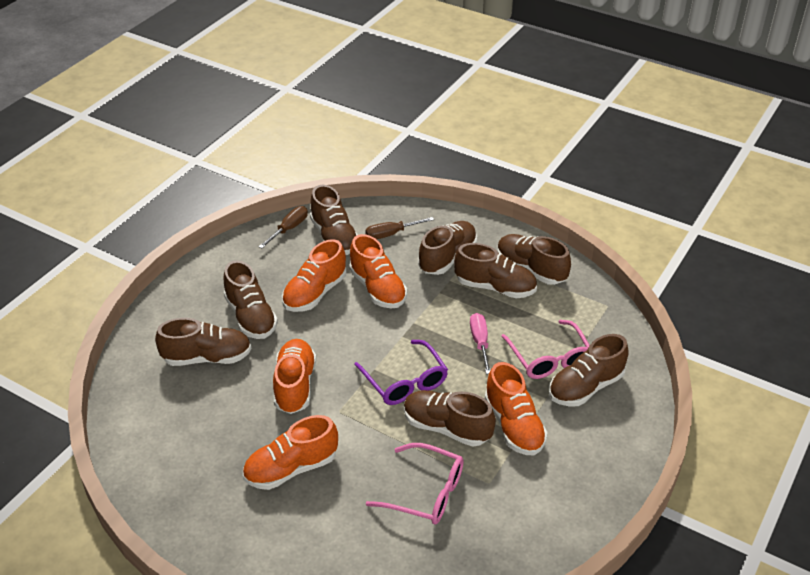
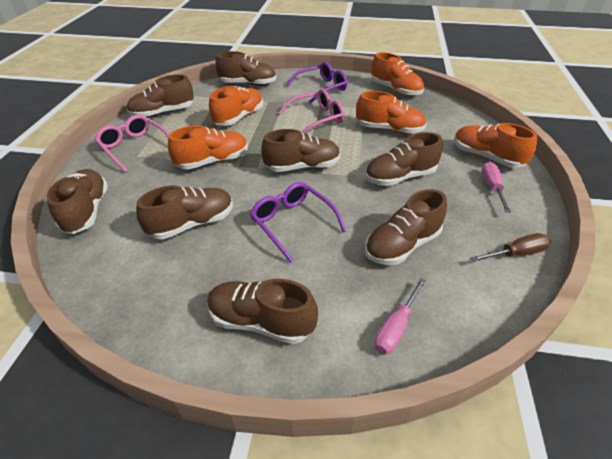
brown screwdriver: [258,206,308,248] [365,217,434,239] = 2 -> [471,233,551,262] = 1
pink screwdriver: [470,313,491,374] = 1 -> [375,278,426,355] [481,162,511,212] = 2
purple glasses: [354,340,448,405] = 1 -> [250,182,346,263] [286,62,347,104] = 2

